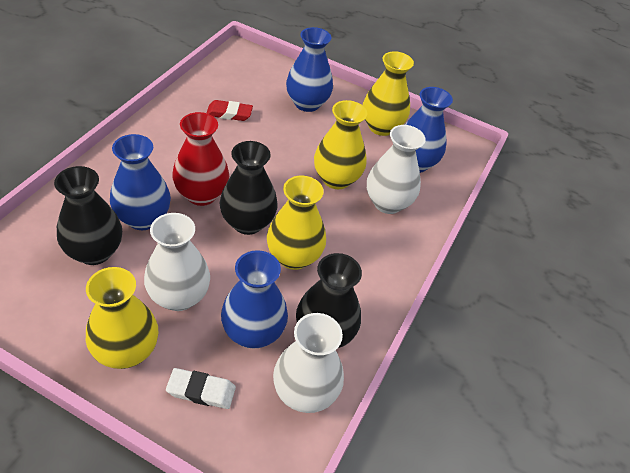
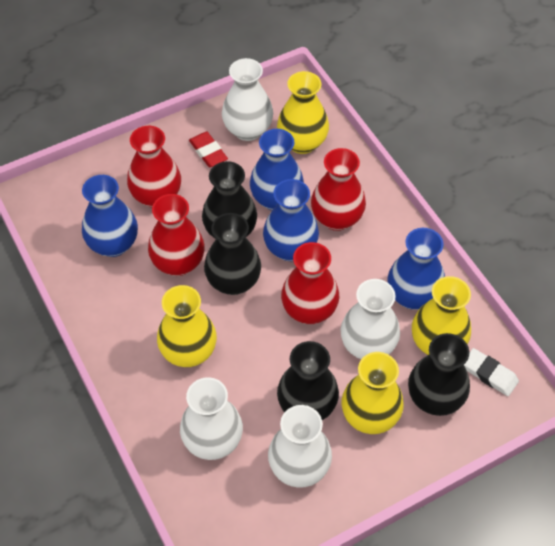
black vase: [54,166,122,265] [220,141,278,235] [296,253,362,348] = 3 -> [202,161,257,239] [204,213,261,295] [277,341,339,420] [408,333,470,416] = 4
red vase: [172,112,229,206] = 1 -> [127,126,181,208] [148,194,205,276] [281,242,339,324] [311,148,366,231] = 4
white vase: [144,213,210,311] [273,313,344,413] [367,125,426,214] = 3 -> [180,377,243,460] [222,58,273,141] [268,405,332,488] [341,279,400,359] = 4

